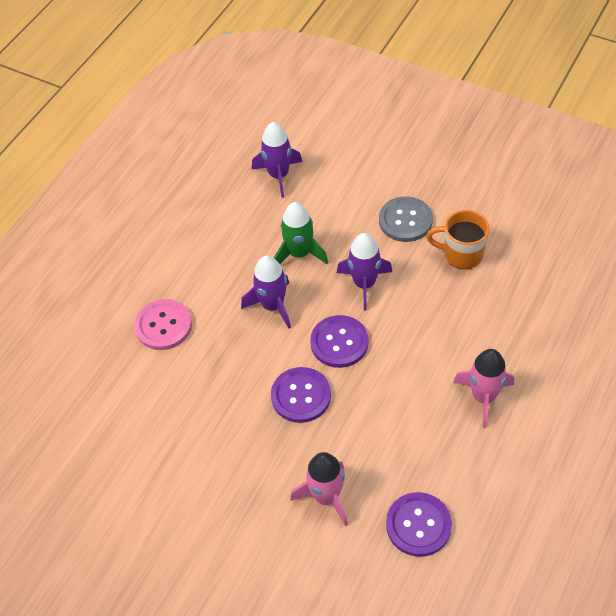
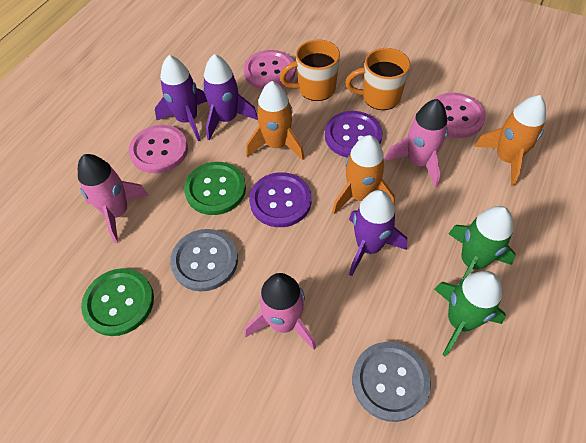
green button: none = 0 -> [81,268,154,336] [184,162,246,215] = 2
green rocket: [274,202,328,264] = 1 -> [434,271,506,357] [448,206,516,281] = 2
grey button: [379,196,433,242] = 1 -> [170,229,238,292] [352,342,431,422] = 2
orange mug: [426,210,489,269] = 1 -> [280,39,340,101] [345,48,410,110] = 2
orange rocket: none = 0 -> [246,81,304,160] [332,135,395,214] [474,95,546,187] = 3
pink button: [134,299,192,350] = 1 -> [129,125,188,173] [244,50,296,90] [433,93,486,138] = 3
pink rocket: [290,452,348,526] [453,349,514,428] = 2 -> [78,154,149,243] [245,273,316,350] [385,99,448,188] = 3
purple button: [271,367,331,423] [310,315,369,368] [386,492,452,557] = 3 -> [249,172,311,227] [325,111,383,158] = 2

